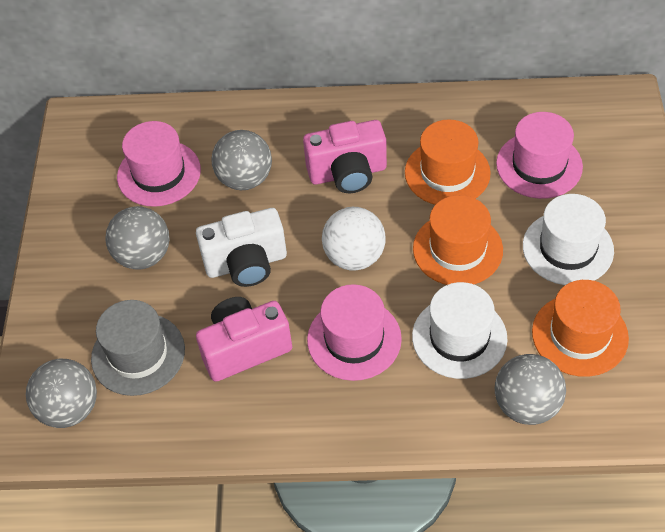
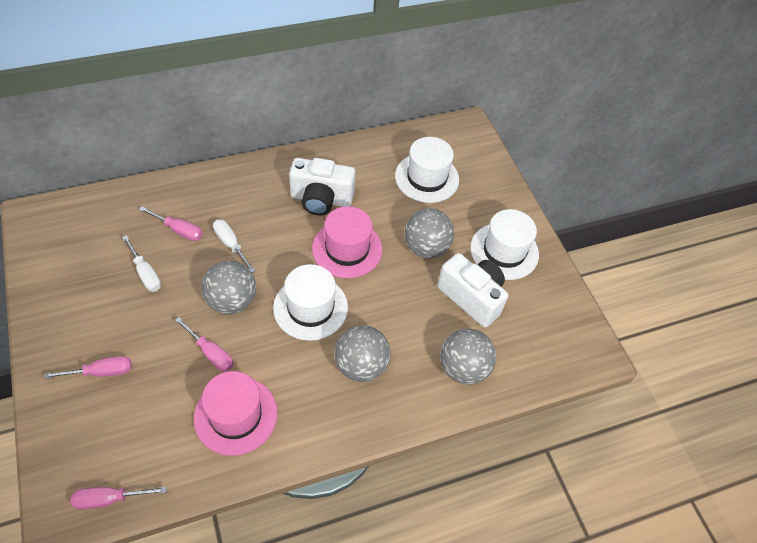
grey hat: [91,300,185,396] = 1 -> none = 0
orange hat: [405,120,491,205] [413,195,503,285] [532,280,629,377] = 3 -> none = 0
pink camera: [196,297,292,382] [303,120,387,193] = 2 -> none = 0
pink hat: [117,121,201,207] [307,284,402,381] [496,112,583,199] = 3 -> [194,371,277,456] [312,206,382,278] = 2
pink screwdriver: none = 0 -> [44,356,132,379] [70,487,167,510] [139,206,202,241] [175,317,233,372] = 4
white ball: [322,207,386,271] = 1 -> none = 0
white camera: [196,208,287,287] = 1 -> [289,158,355,216] [437,253,508,328] = 2
white hat: [412,282,507,379] [523,194,614,285] = 2 -> [273,264,348,341] [395,137,459,203] [470,209,539,280] = 3
white screwdriver: none = 0 -> [122,235,161,292] [213,219,256,273] = 2

